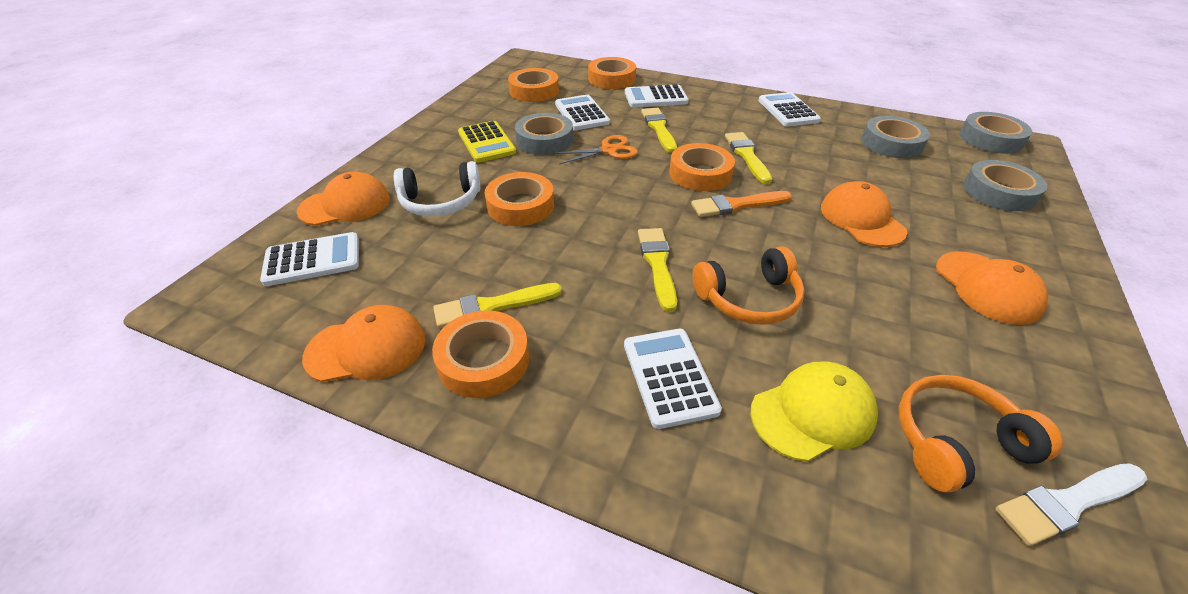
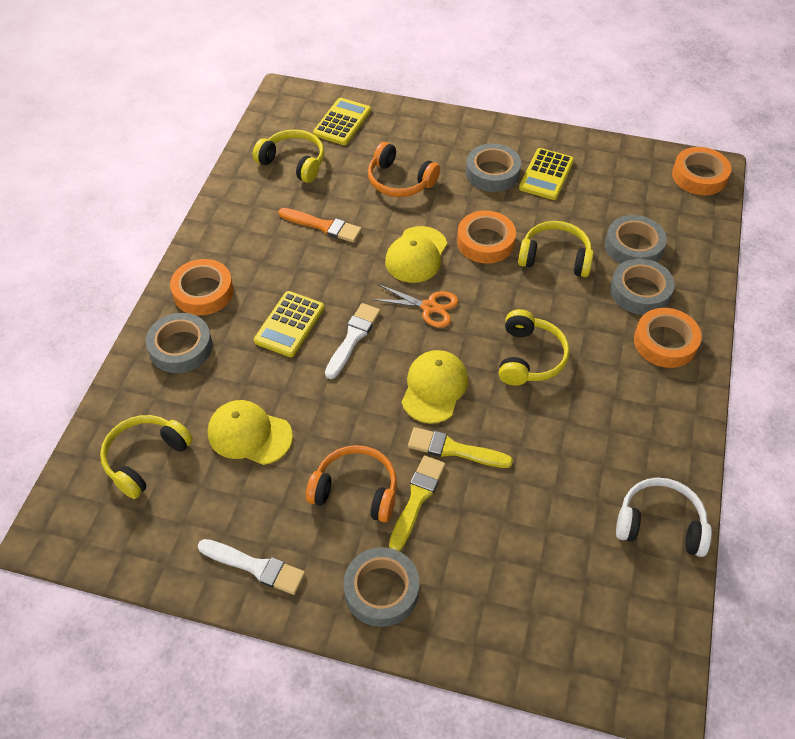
grey tape: [515,113,573,155] [861,116,930,158] [959,112,1032,154] [963,160,1048,211] = 4 -> [146,313,213,373] [343,547,419,627] [466,144,521,192] [605,215,667,264] [610,258,675,315] = 5
orange cap: [297,172,390,226] [302,305,425,382] [821,181,907,247] [936,251,1048,325] = 4 -> none = 0
orange tape: [432,310,529,398] [485,172,554,226] [508,68,559,102] [588,57,636,89] [669,143,735,191] = 5 -> [170,259,234,315] [457,211,516,263] [634,308,702,368] [672,147,731,195] = 4
white brush: [995,463,1147,546] = 1 -> [198,539,305,595] [325,303,380,379] = 2
white calculator: [260,232,359,286] [555,95,610,130] [624,329,722,429] [625,84,689,107] [758,92,821,126] = 5 -> none = 0
yellow brush: [433,283,562,328] [638,228,677,312] [641,108,677,153] [725,132,772,184] = 4 -> [389,455,446,551] [408,427,513,468] = 2
yellow calculator: [458,121,516,163] = 1 -> [254,291,325,357] [313,98,371,145] [519,148,574,200] = 3
yellow cap: [750,362,878,462] = 1 -> [208,400,293,465] [385,226,447,283] [402,350,468,424] = 3
yellow headphones: none = 0 -> [100,415,193,499] [253,129,324,183] [499,309,570,386] [518,221,594,277] = 4

